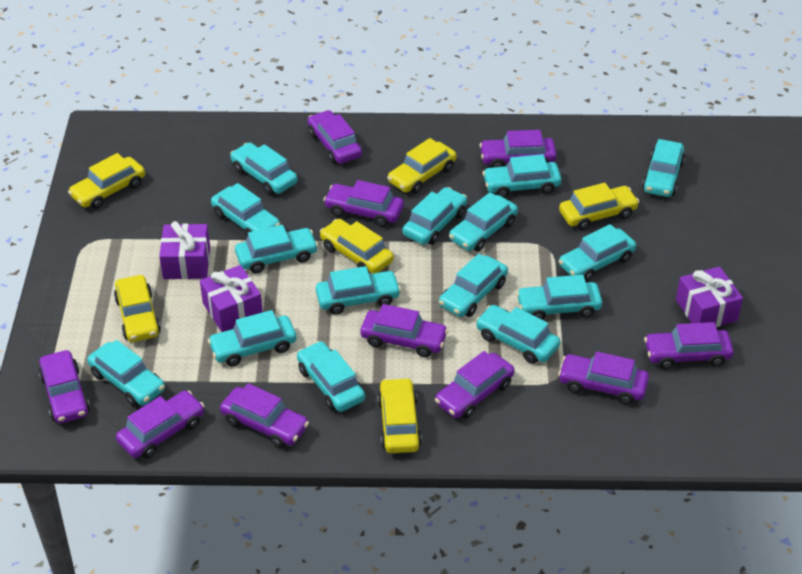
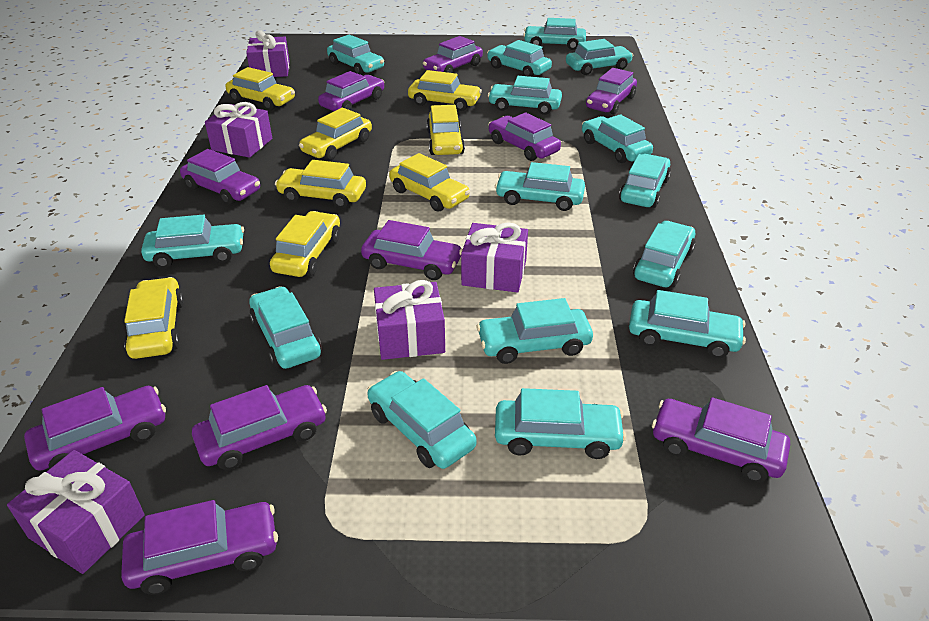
purple gift: [159,221,210,279] [200,265,263,332] [676,266,743,327] = 3 -> [7,450,145,574] [205,102,272,158] [246,30,290,77] [374,280,445,360] [461,222,528,293] = 5
yellow car: [68,153,145,209] [114,275,161,342] [320,219,394,274] [377,378,422,453] [387,138,457,194] [559,183,639,230] = 6 -> [124,277,184,359] [225,67,295,110] [270,211,340,277] [275,160,366,208] [299,108,372,160] [389,153,470,212] [408,70,482,111] [426,105,465,155] = 8

